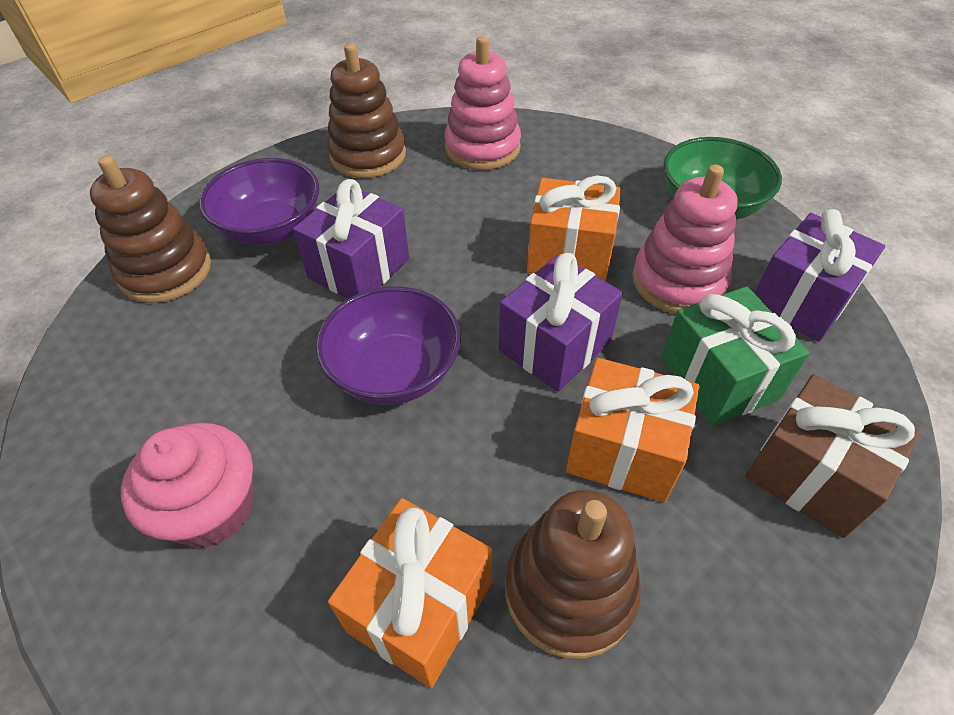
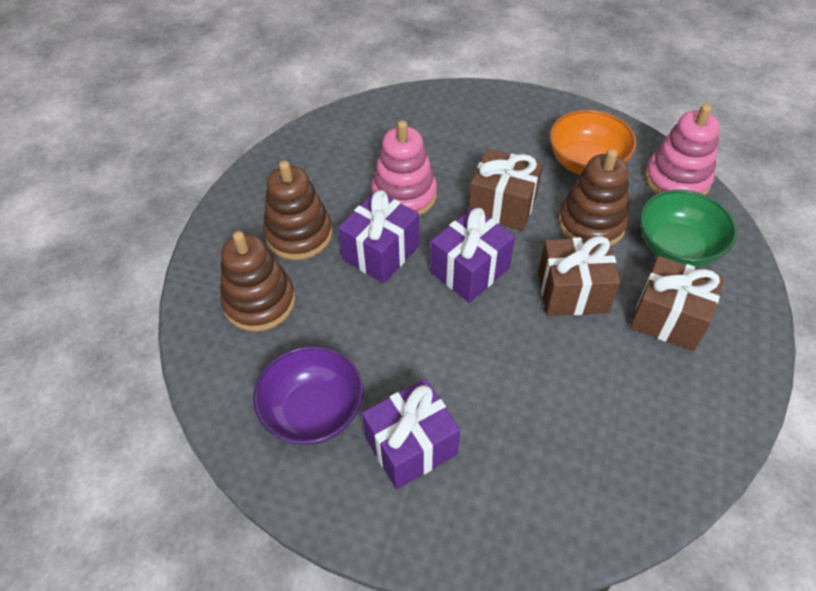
brown gift: [745,374,921,538] = 1 -> [469,149,543,231] [538,236,621,316] [630,256,724,351] = 3
green gift: [661,286,810,426] = 1 -> none = 0
orange bowl: none = 0 -> [550,110,636,175] = 1
orange gift: [328,498,492,688] [527,176,621,282] [566,358,699,502] = 3 -> none = 0
pink cupcake: [121,423,253,548] = 1 -> none = 0
purple bowl: [199,158,319,245] [316,286,461,405] = 2 -> [253,345,363,445] = 1

